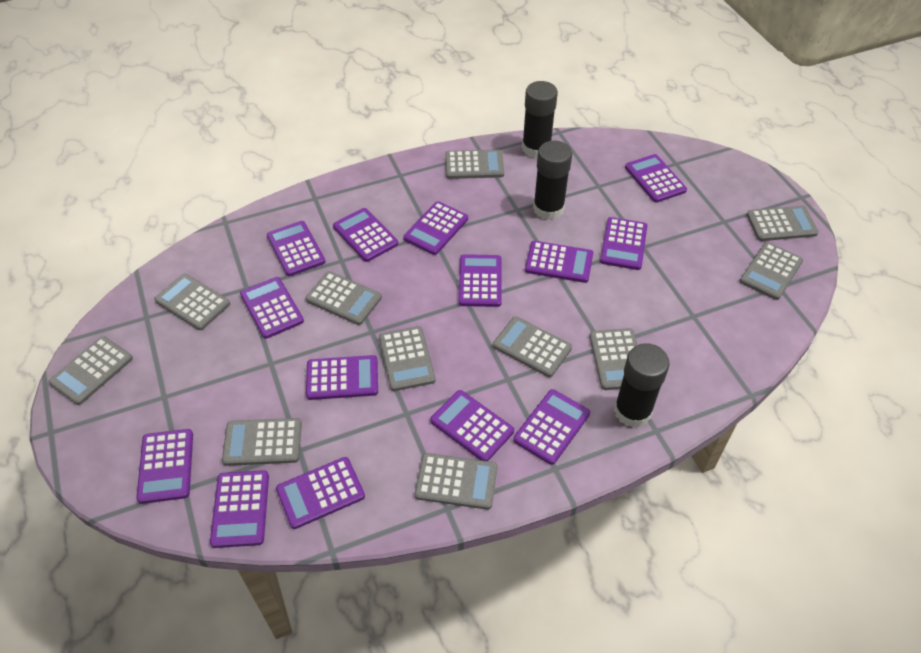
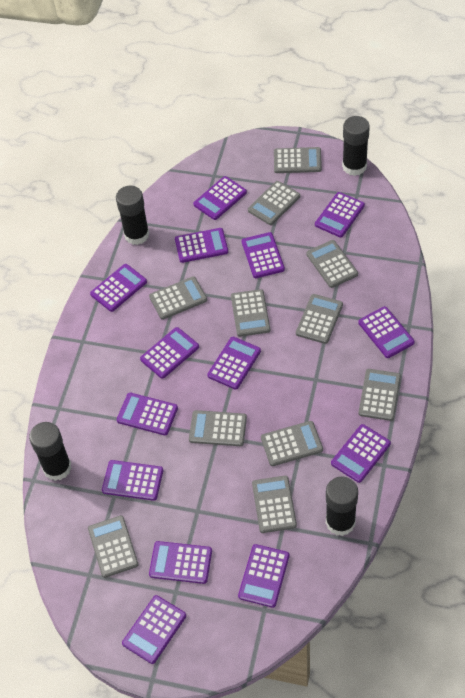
black glue stick: [522,81,558,158] [533,140,572,220] [614,343,670,428] = 3 -> [29,422,72,481] [116,186,150,245] [326,476,358,536] [342,116,370,176] = 4

